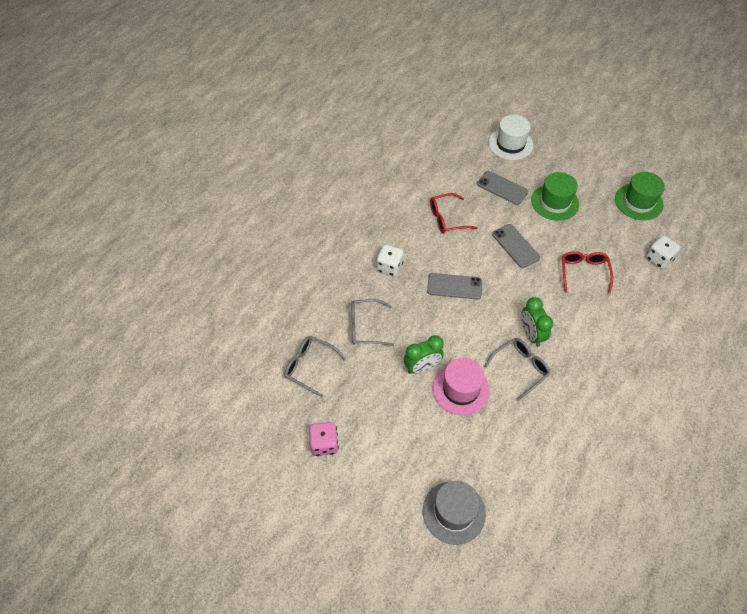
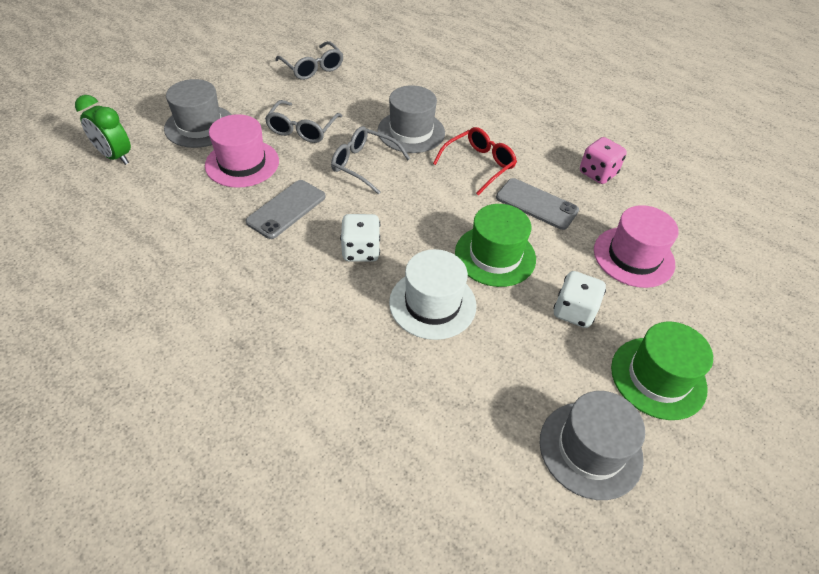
green clock: [404,335,444,374] [521,297,553,347] = 2 -> [75,95,131,165] = 1
grey hat: [423,481,486,545] = 1 -> [164,79,232,148] [378,85,445,153] [539,391,645,500] = 3
grey phone: [427,273,482,300] [477,171,528,205] [492,224,540,268] = 3 -> [245,180,326,239] [496,178,579,230] = 2
pink hat: [433,358,490,416] = 1 -> [205,114,279,188] [594,205,679,288] = 2
red glasses: [430,193,477,234] [562,251,613,294] = 2 -> [433,127,517,195] = 1

